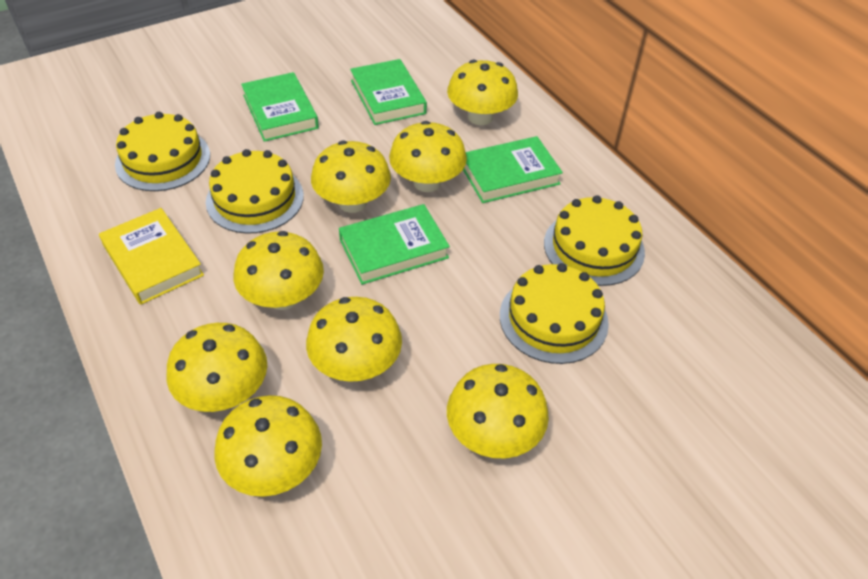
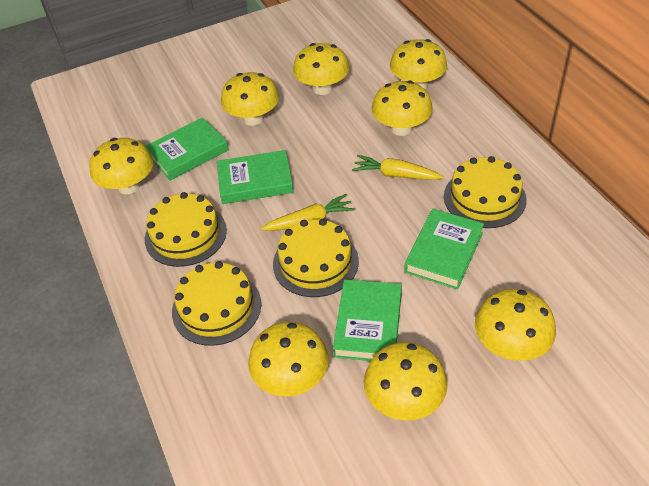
yellow book: [99,208,204,305] = 1 -> none = 0
yellow carrot: none = 0 -> [261,194,355,231] [352,155,444,180] = 2

